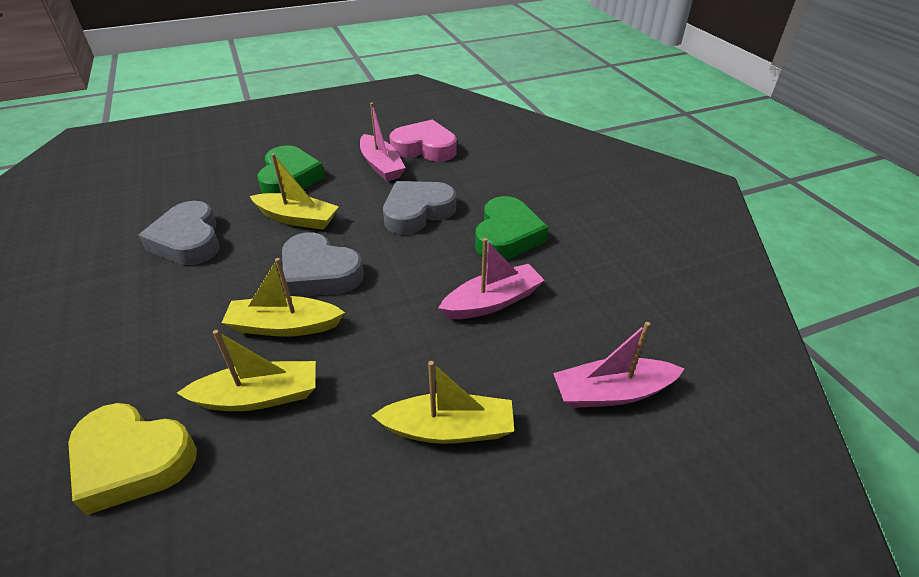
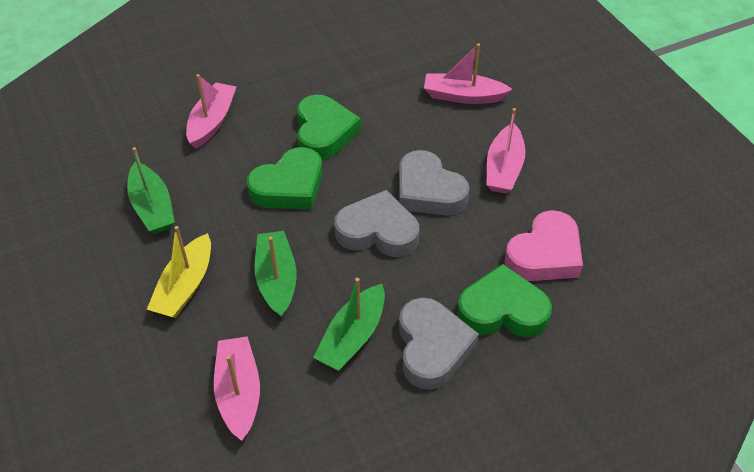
green boat: none = 0 -> [127,147,175,234] [255,231,297,318] [313,278,385,371] = 3
green heart: [258,145,325,194] [475,196,548,260] = 2 -> [247,147,323,210] [297,95,361,160] [457,264,552,337] = 3
pink boat: [360,103,406,181] [438,238,544,319] [553,322,684,408] = 3 -> [186,74,236,149] [214,336,260,441] [424,43,512,104] [487,108,525,194] = 4
yellow boat: [177,330,316,411] [222,258,345,337] [250,153,339,230] [372,361,514,444] = 4 -> [147,226,211,318] = 1
yellow heart: [68,403,197,515] = 1 -> none = 0

